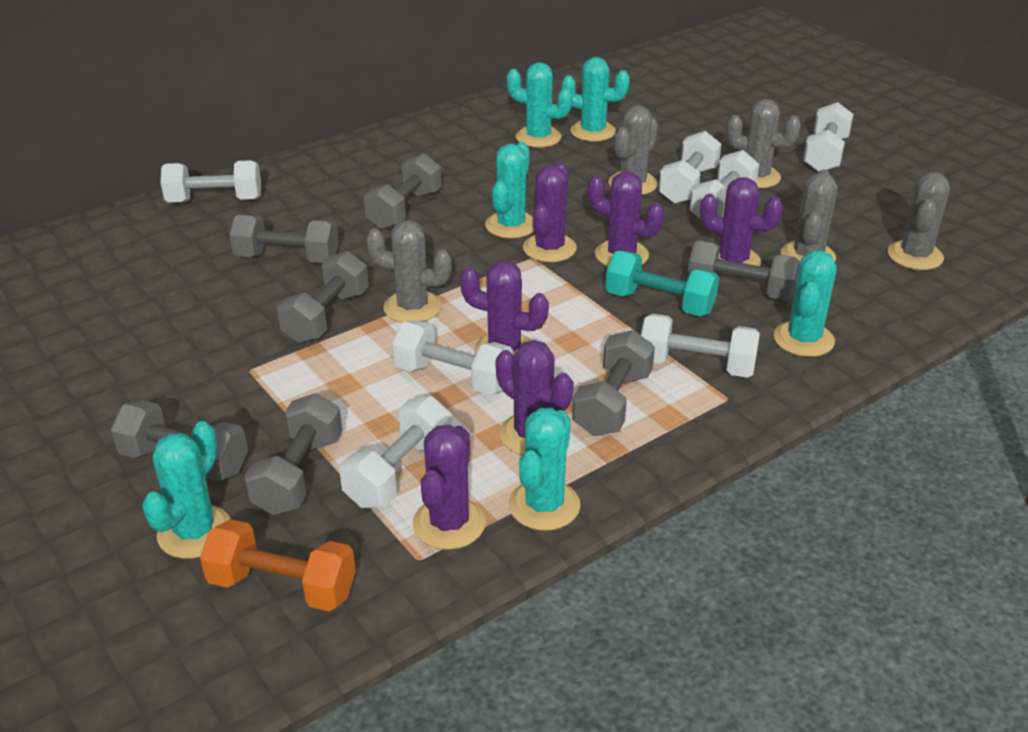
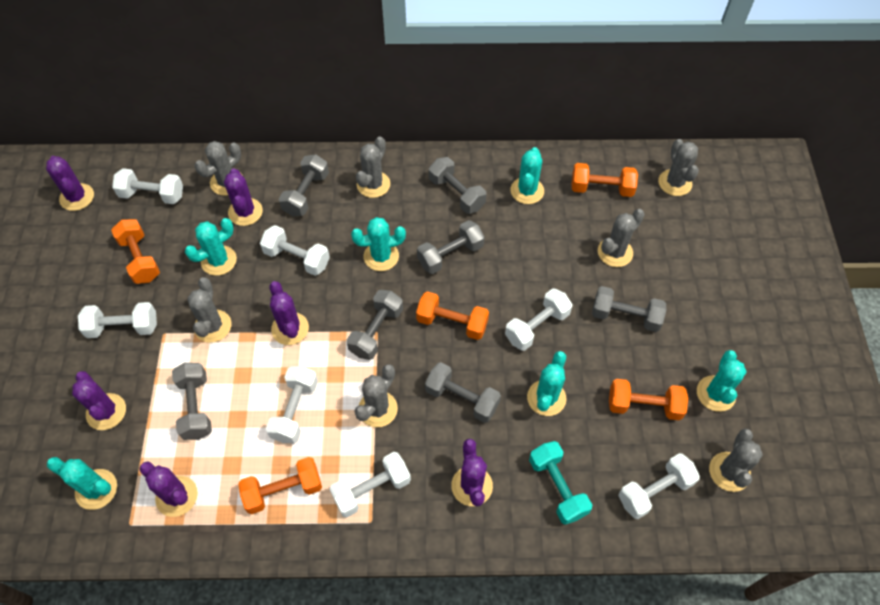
grey cactus: [366,220,452,323] [608,105,658,195] [727,99,801,188] [781,169,838,263] [888,172,950,270] = 5 -> [187,277,232,343] [195,141,243,196] [354,364,398,427] [356,136,390,198] [598,209,645,267] [658,139,699,196] [709,429,763,492] = 7
orange dumbbell: [200,519,356,611] = 1 -> [111,219,160,284] [238,457,322,514] [416,291,489,340] [571,163,638,197] [609,379,688,420] = 5

